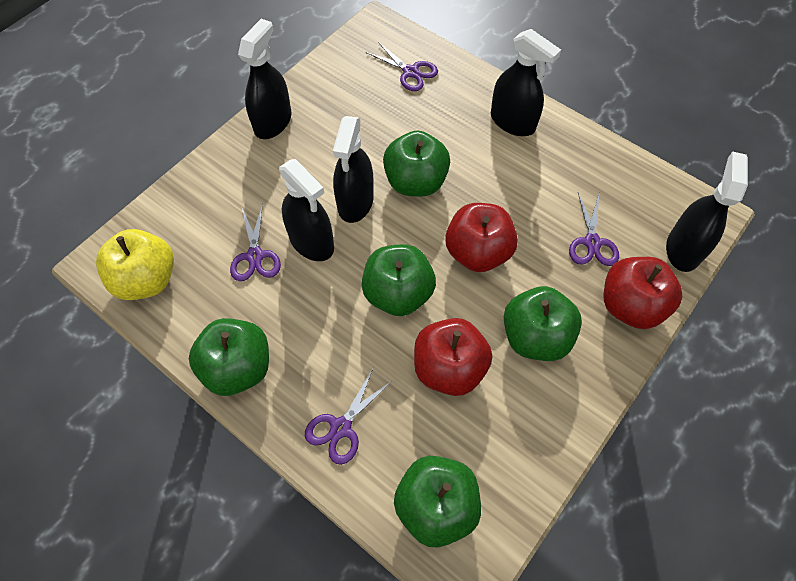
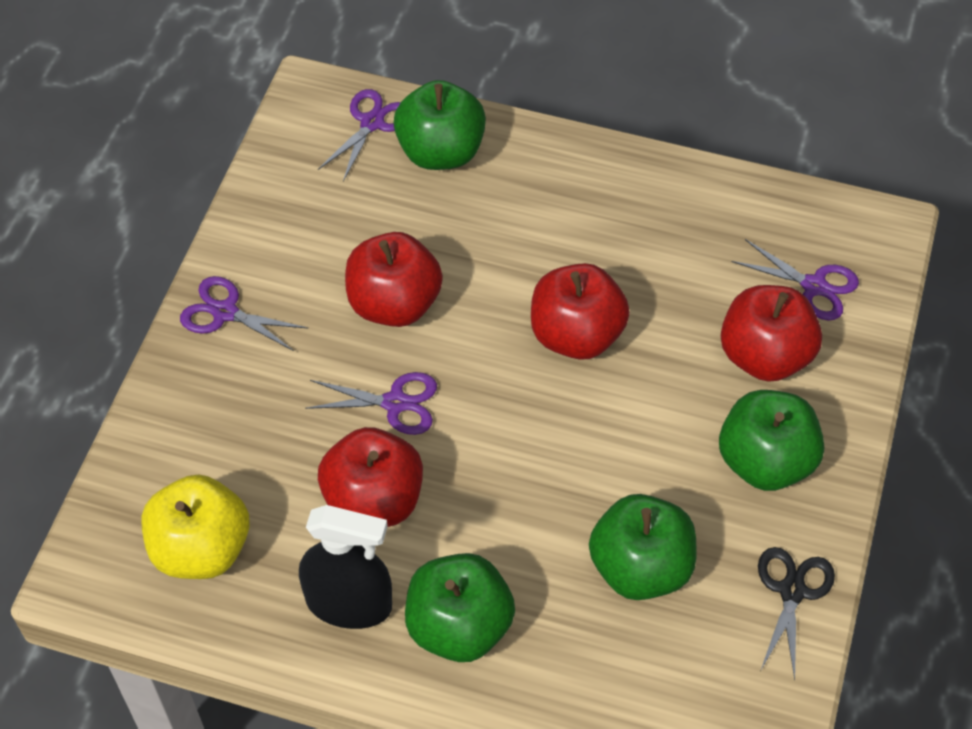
black scissors: none = 0 -> [758,547,835,680] = 1
black spray bottle: [238,19,292,139] [279,159,334,261] [333,116,374,223] [491,29,561,136] [666,151,748,272] = 5 -> [299,505,392,629] = 1
green apple: [189,318,269,396] [362,244,436,316] [383,131,450,197] [394,456,481,548] [504,286,582,361] = 5 -> [394,80,486,170] [405,553,515,662] [589,494,696,600] [719,390,824,491] = 4
red apple: [414,318,492,396] [445,203,518,272] [604,257,682,329] = 3 -> [318,427,423,527] [345,232,443,327] [531,263,630,360] [721,285,822,382] = 4

